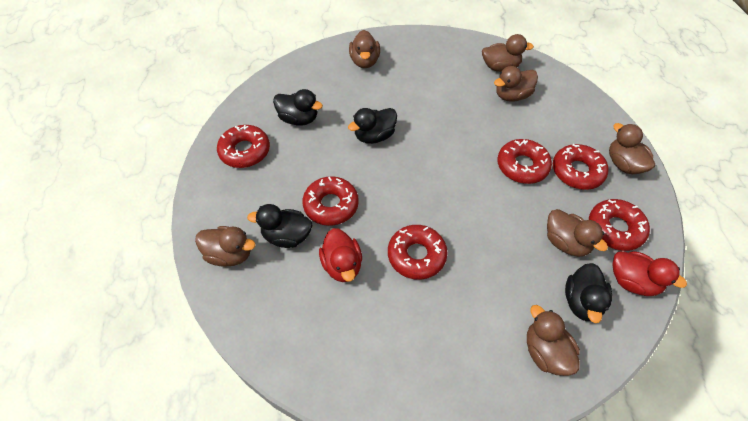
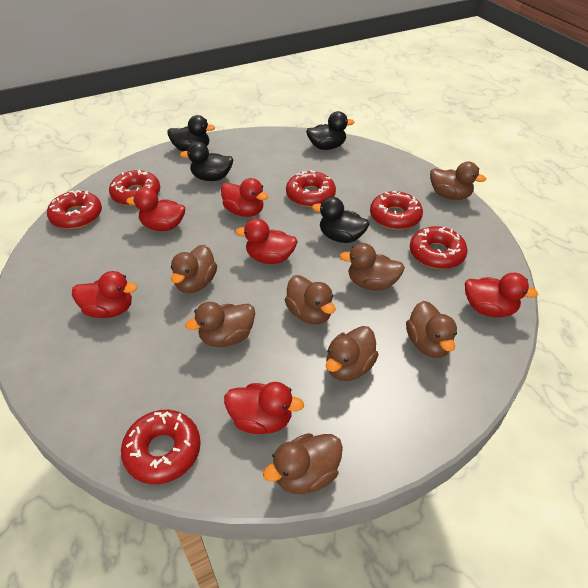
brown duck: [195,226,256,266] [349,30,380,68] [482,34,534,72] [494,66,538,102] [527,305,580,376] [547,209,608,257] [609,123,655,174] = 7 -> [171,245,217,293] [186,302,255,347] [263,433,343,494] [285,275,335,324] [326,326,379,381] [340,243,405,290] [406,301,457,358] [430,162,486,200] = 8
red duck: [319,228,362,282] [612,251,687,296] = 2 -> [72,271,137,318] [126,188,185,231] [221,178,268,217] [224,382,304,434] [235,218,298,264] [465,273,538,317] = 6

